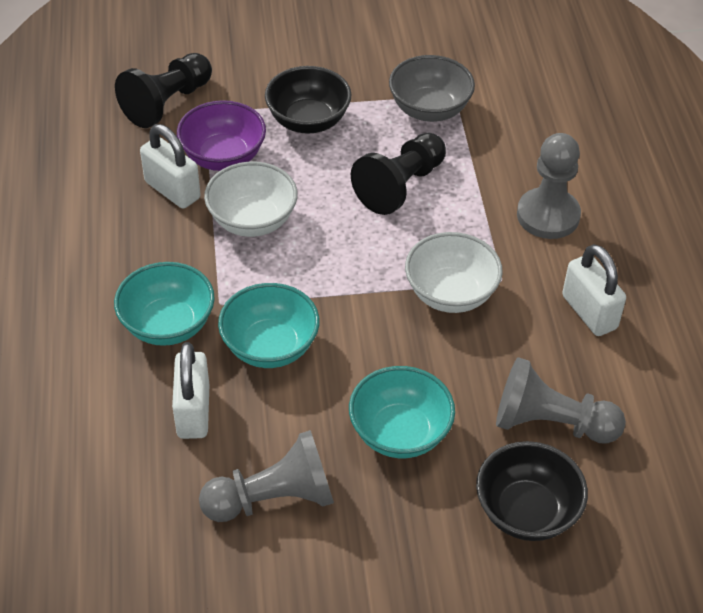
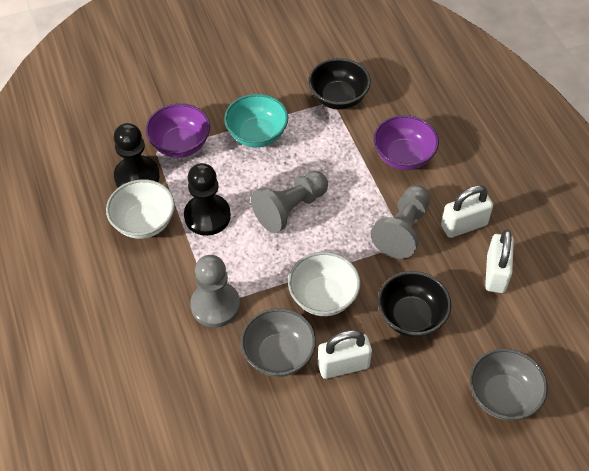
grey bowl: [389,55,475,122] = 1 -> [241,308,316,377] [470,348,548,421] = 2
purple bowl: [177,100,266,171] = 1 -> [146,103,210,158] [374,115,439,170] = 2
turquoise bowl: [114,262,215,346] [218,283,319,368] [349,366,455,458] = 3 -> [224,94,289,148] = 1

